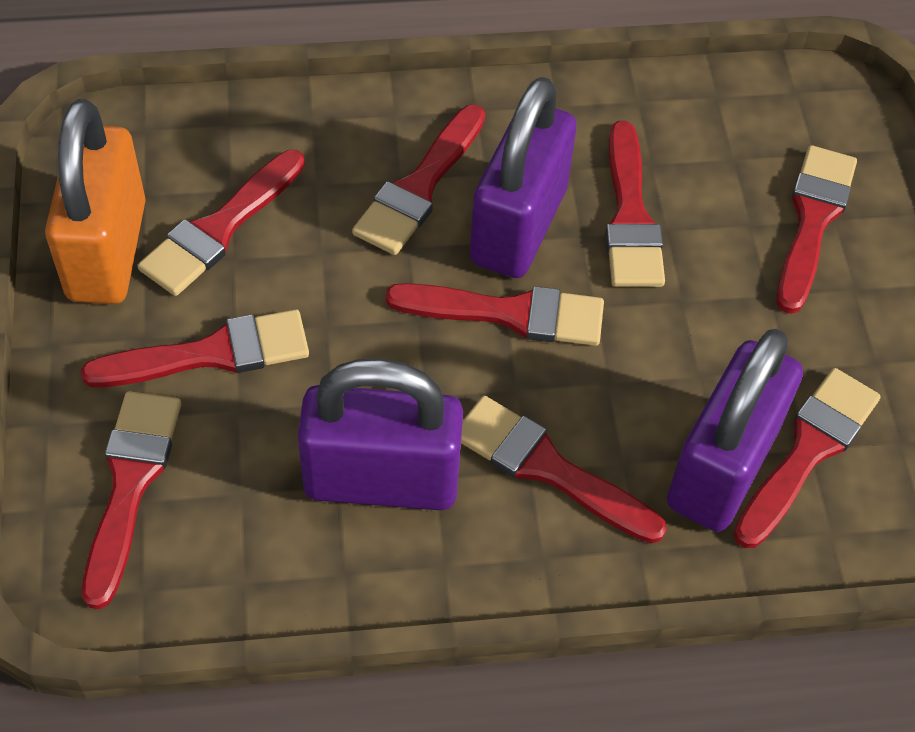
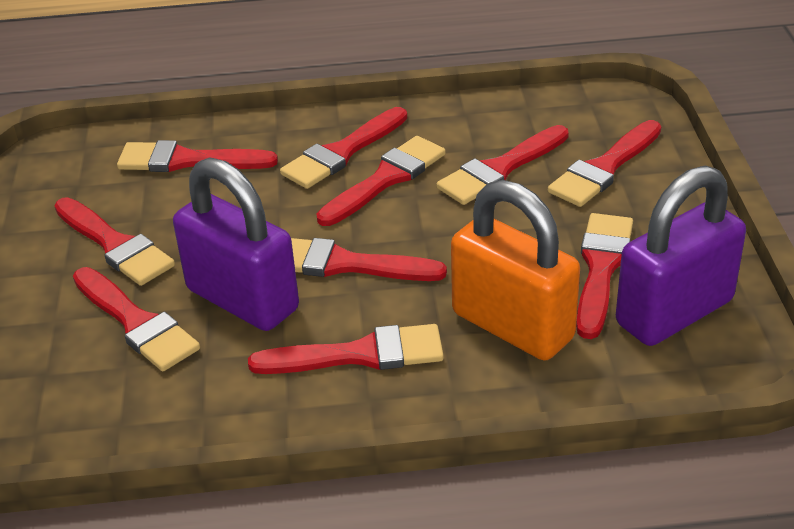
purple padlock: [298,359,463,510] [470,77,577,278] [667,329,803,532] = 3 -> [173,157,299,331] [616,166,746,346] = 2
red brush: [81,309,309,387] [82,391,181,609] [138,150,305,296] [352,104,485,255] [386,283,604,346] [461,395,667,544] [605,121,665,287] [734,368,881,548] [777,145,857,314] = 9 -> [55,197,175,286] [73,267,200,371] [117,140,278,172] [248,324,444,374] [280,107,407,189] [291,238,447,281] [317,136,446,226] [436,125,569,205] [548,120,661,207] [576,213,633,339] = 10

